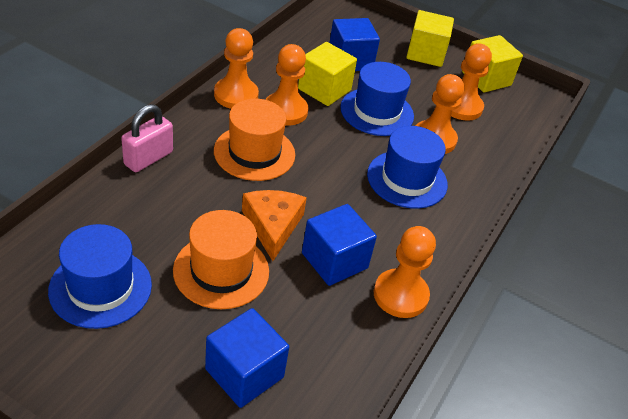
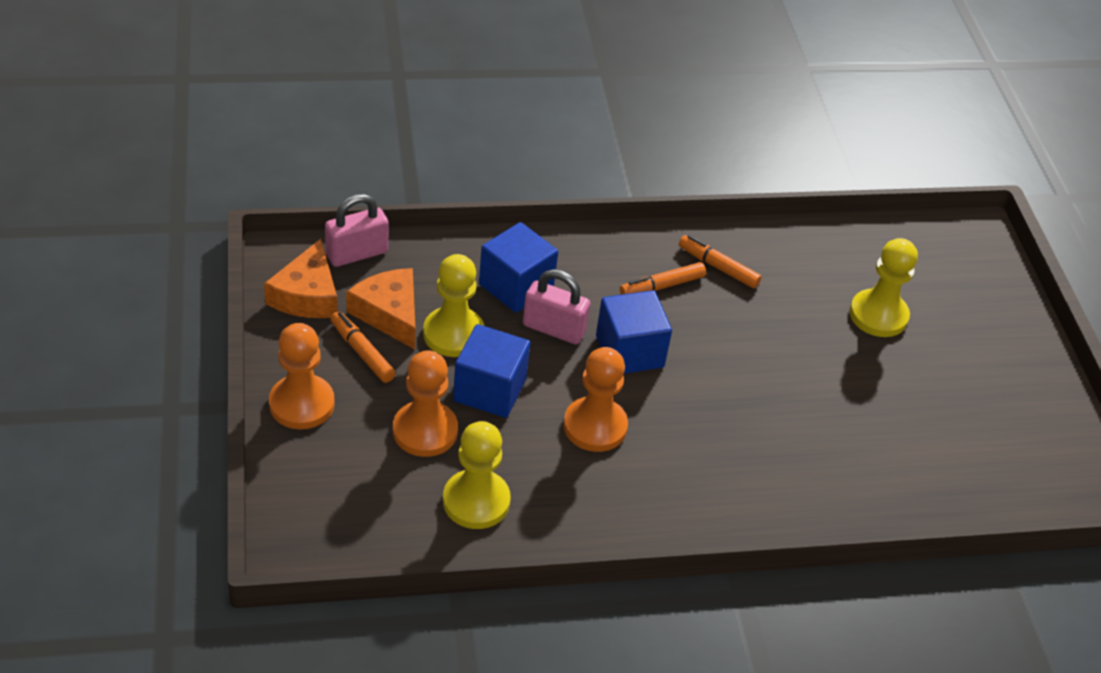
blue hat: [48,224,152,329] [340,62,414,136] [367,126,448,209] = 3 -> none = 0
orange cheese: [242,190,307,261] = 1 -> [264,239,338,318] [346,268,416,349] = 2
orange hat: [173,210,269,309] [214,98,295,181] = 2 -> none = 0
orange marker: none = 0 -> [330,311,396,383] [620,262,706,295] [679,235,762,288] = 3
orange pawn: [214,28,259,109] [265,44,308,125] [374,226,436,318] [416,74,464,154] [451,43,492,121] = 5 -> [269,323,335,429] [393,350,458,457] [563,347,628,452] = 3
pink padlock: [121,104,173,172] = 1 -> [325,194,389,267] [523,269,590,344] = 2
yellow cube: [298,42,357,106] [406,10,454,67] [462,35,523,93] = 3 -> none = 0
yellow pawn: none = 0 -> [423,254,484,357] [443,421,511,529] [849,238,918,337] = 3

